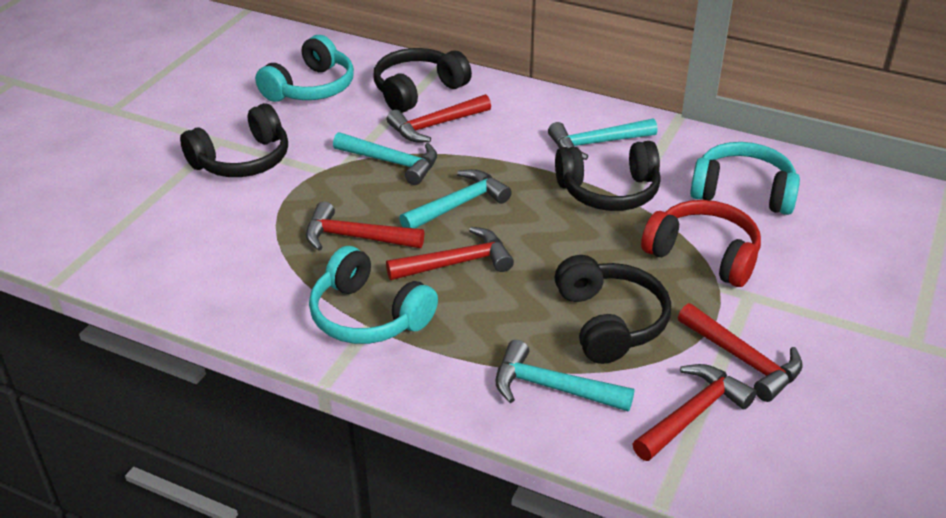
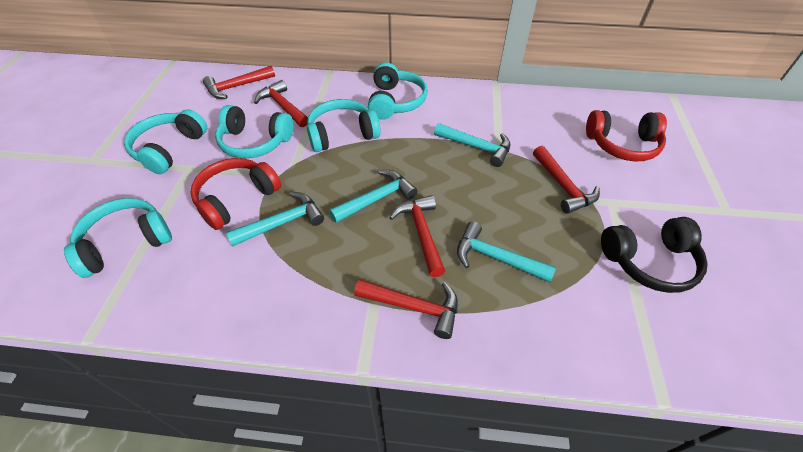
black headphones: [180,103,288,177] [374,48,472,113] [554,255,671,364] [555,141,661,211] = 4 -> [601,217,708,293] = 1
red headphones: [641,200,761,287] = 1 -> [190,158,281,230] [586,110,667,162] = 2
turquoise headphones: [255,35,354,102] [309,246,438,344] [690,142,800,215] = 3 -> [64,198,172,278] [124,109,207,174] [215,105,293,159] [307,99,381,152] [368,62,428,120] = 5

